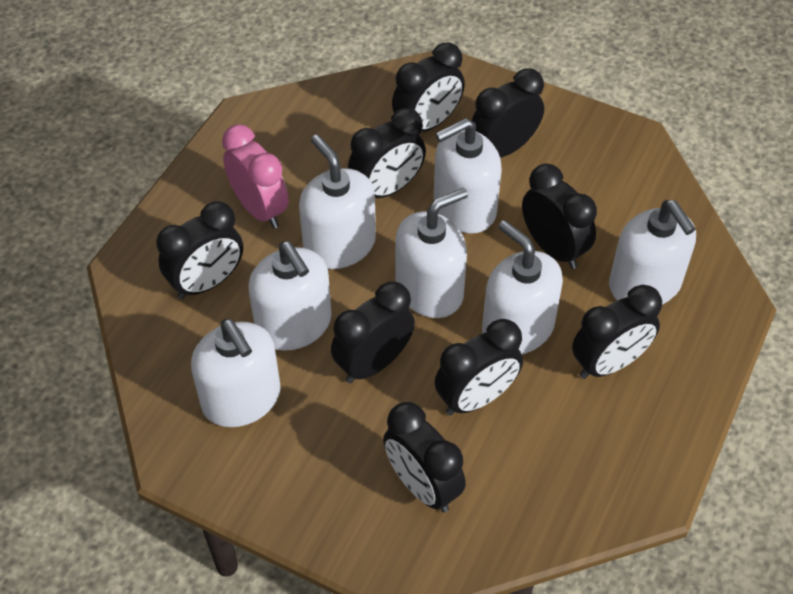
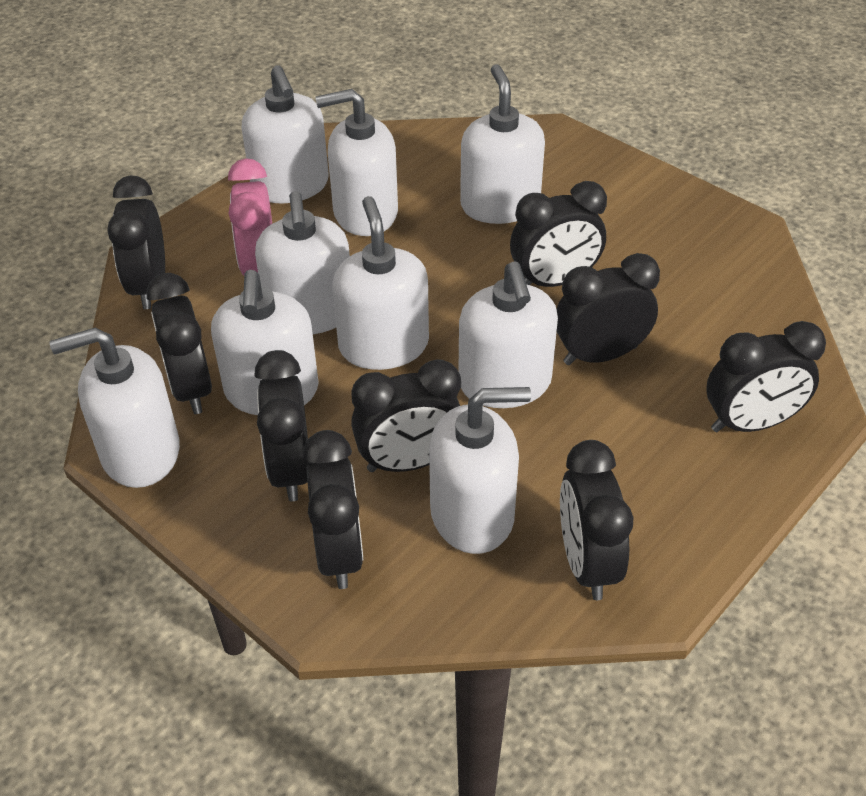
white soap dispenser: [191,319,281,427] [248,241,332,351] [299,134,376,269] [396,188,468,318] [434,118,502,234] [482,220,563,354] [609,200,696,305] = 7 -> [50,328,180,488] [211,270,319,415] [241,65,329,204] [255,191,350,334] [315,89,398,236] [332,196,429,370] [429,387,531,554] [458,262,558,408] [460,64,545,224] = 9

